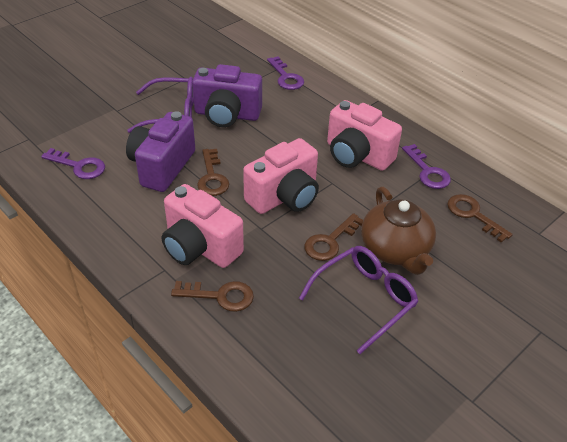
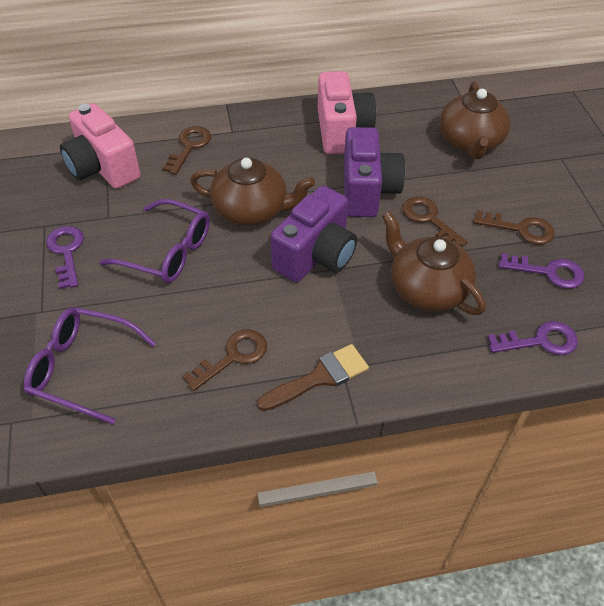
brown brush: none = 0 -> [257,344,369,411] = 1
brown teapot: [361,187,436,275] = 1 -> [190,158,315,226] [382,211,486,315] [439,81,510,159] = 3
pink camera: [162,184,244,268] [243,138,319,214] [327,100,402,171] = 3 -> [60,103,140,189] [318,71,376,154] = 2

